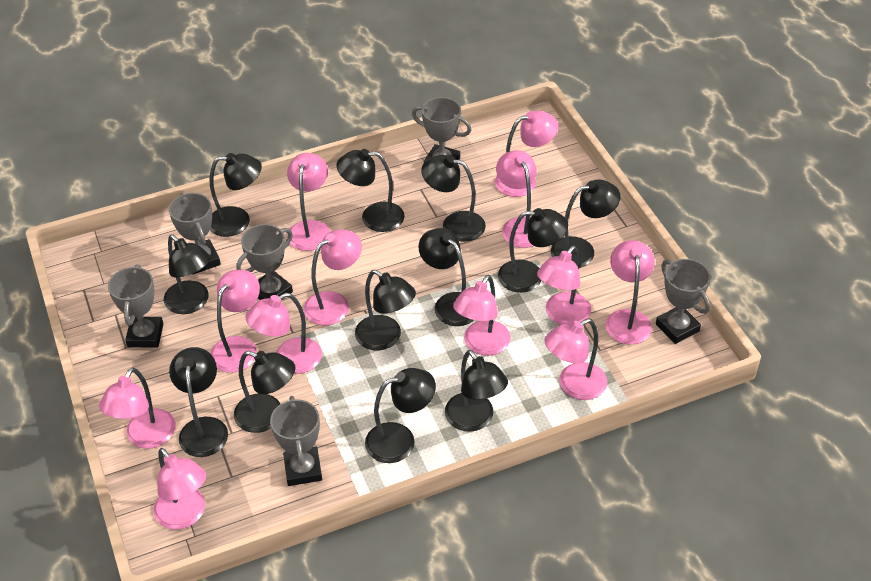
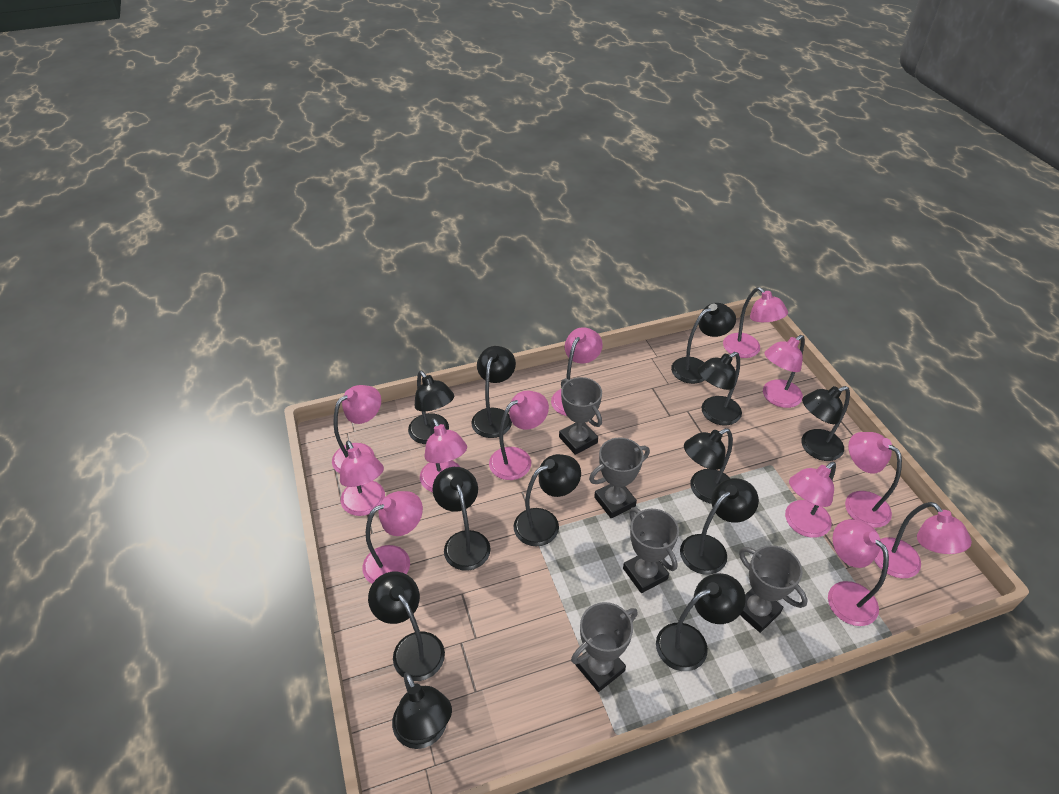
grey trophy: [108,264,163,347] [169,193,221,274] [236,224,293,300] [270,396,322,486] [412,97,472,162] [656,259,711,344] = 6 -> [559,377,602,455] [571,602,637,692] [589,438,650,518] [623,507,679,593] [739,545,808,633] = 5

